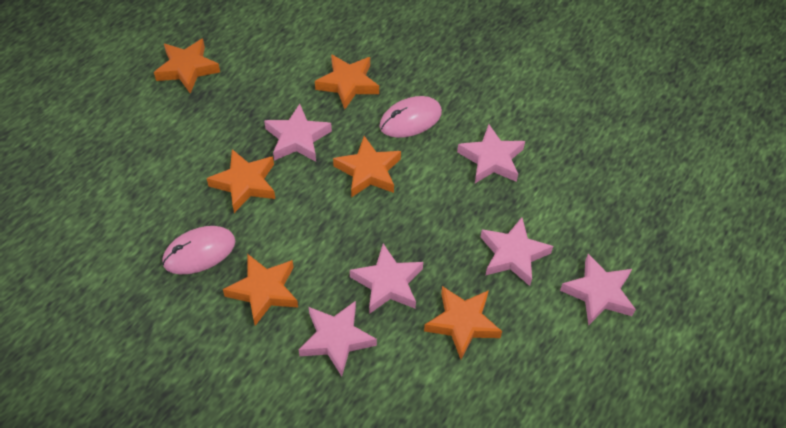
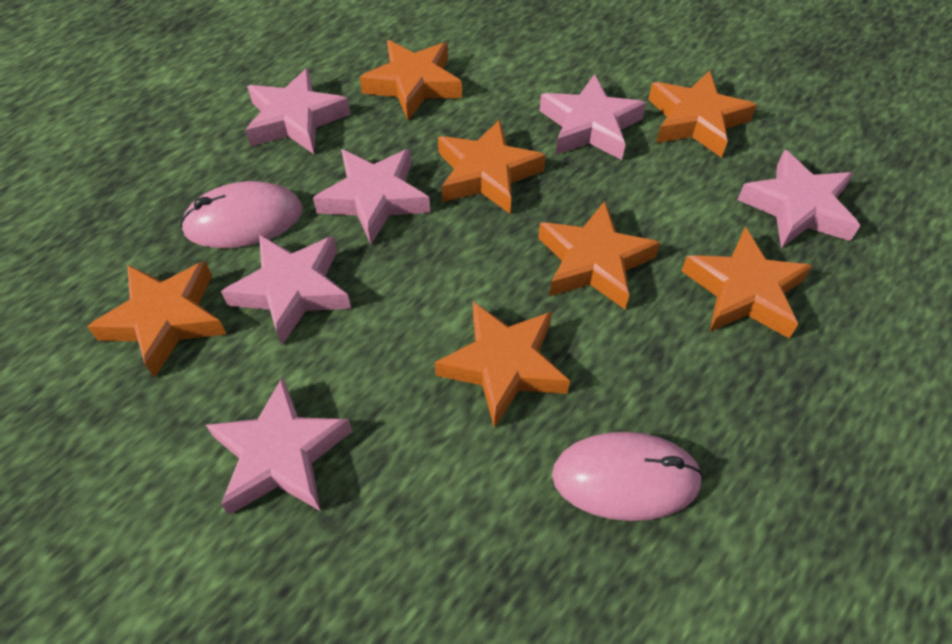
orange star: [154,38,220,94] [207,149,275,213] [223,254,298,326] [315,54,379,109] [333,136,401,197] [424,286,502,359] = 6 -> [87,261,226,378] [360,40,462,120] [435,302,570,428] [438,119,546,214] [538,201,660,309] [648,71,757,158] [682,227,812,338] = 7

